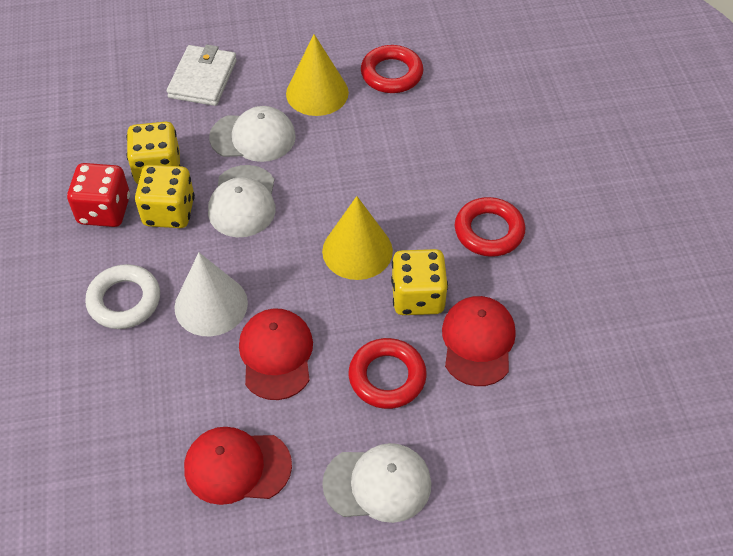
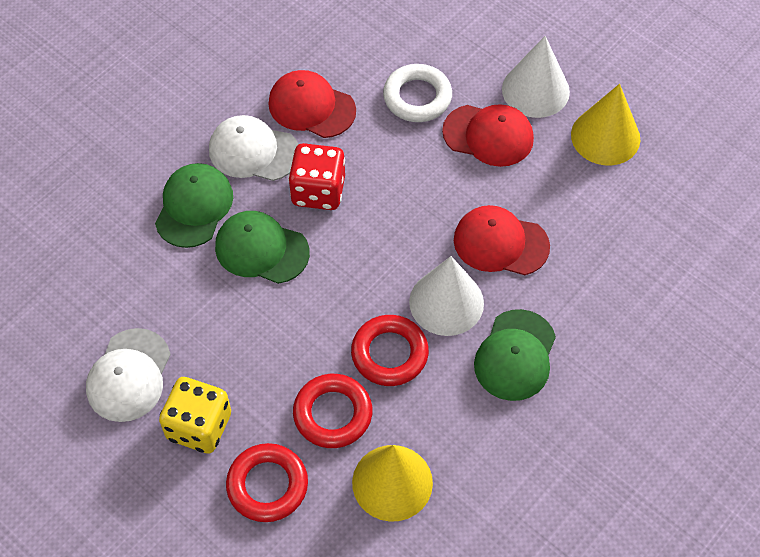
green cap: none = 0 -> [155,163,233,248] [215,211,310,284] [474,309,556,401] = 3
white cap: [208,165,276,237] [209,106,296,162] [322,443,431,523] = 3 -> [86,328,171,422] [209,115,299,181] = 2
white cone: [174,253,248,336] = 1 -> [409,256,484,336] [502,36,570,118] = 2
white wallet: [167,45,237,106] = 1 -> none = 0
yellow dice: [126,122,180,184] [135,165,195,228] [391,249,448,315] = 3 -> [159,377,231,454] = 1

